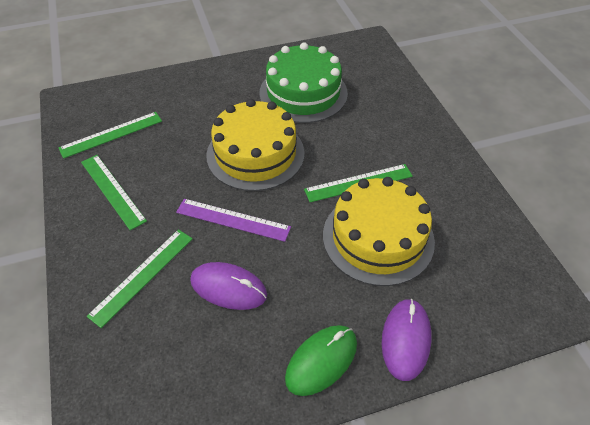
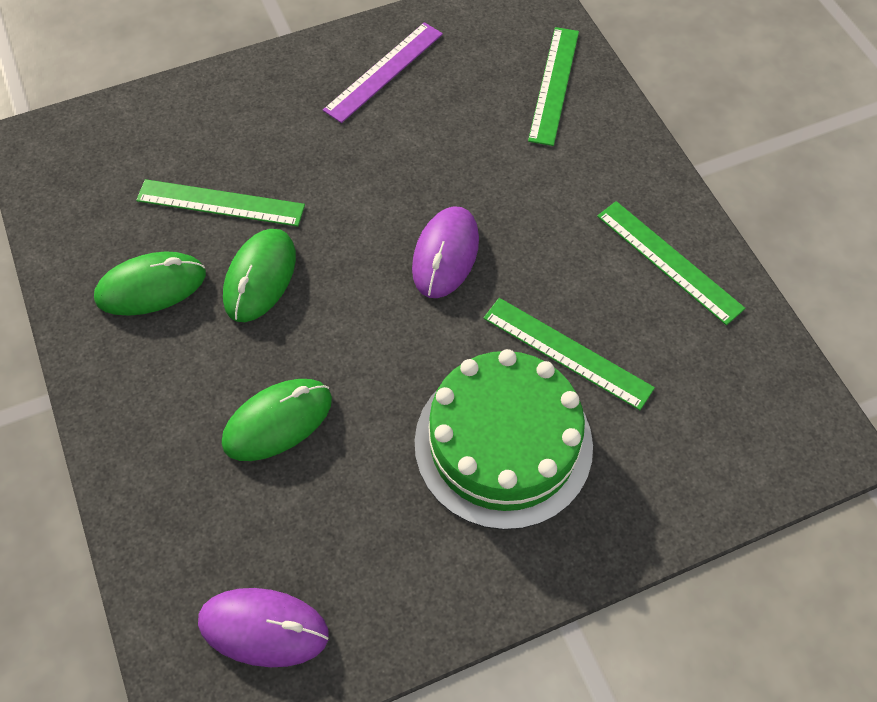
green mouse: [285,325,357,396] = 1 -> [94,251,206,316] [222,379,332,461] [223,229,296,322] = 3
yellow cake: [206,99,304,191] [323,177,435,286] = 2 -> none = 0

